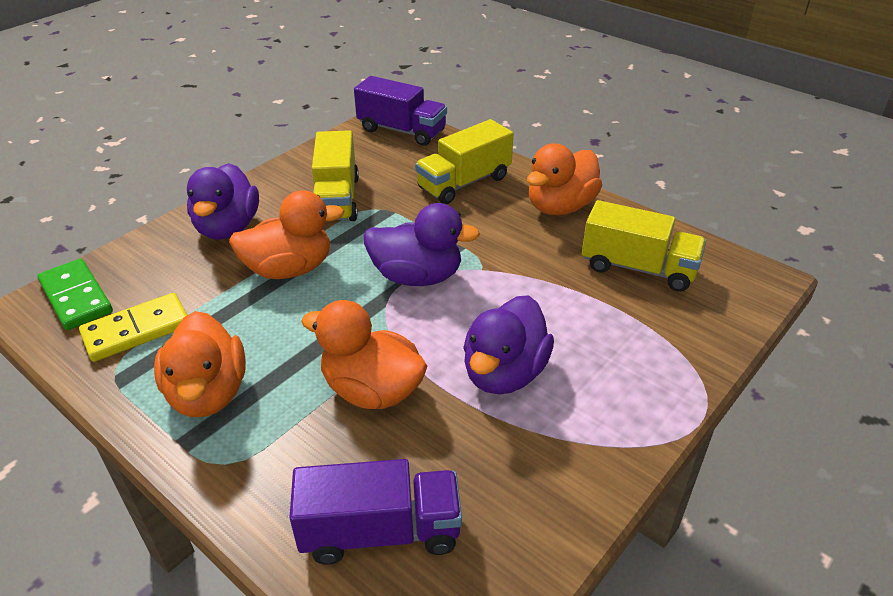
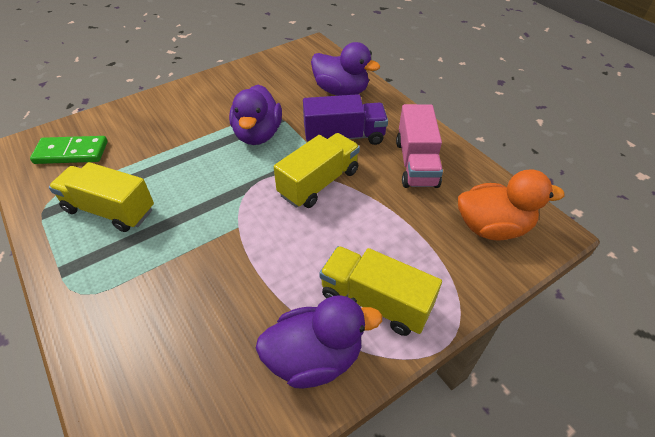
orange duck: [154,311,246,417] [229,190,344,279] [301,300,428,409] [527,143,602,215] = 4 -> [458,169,564,240] = 1
pink truck: none = 0 -> [396,104,443,188] = 1
purple truck: [289,459,462,565] [354,76,447,146] = 2 -> [303,94,388,145] = 1
yellow domino: [79,293,187,362] = 1 -> none = 0

